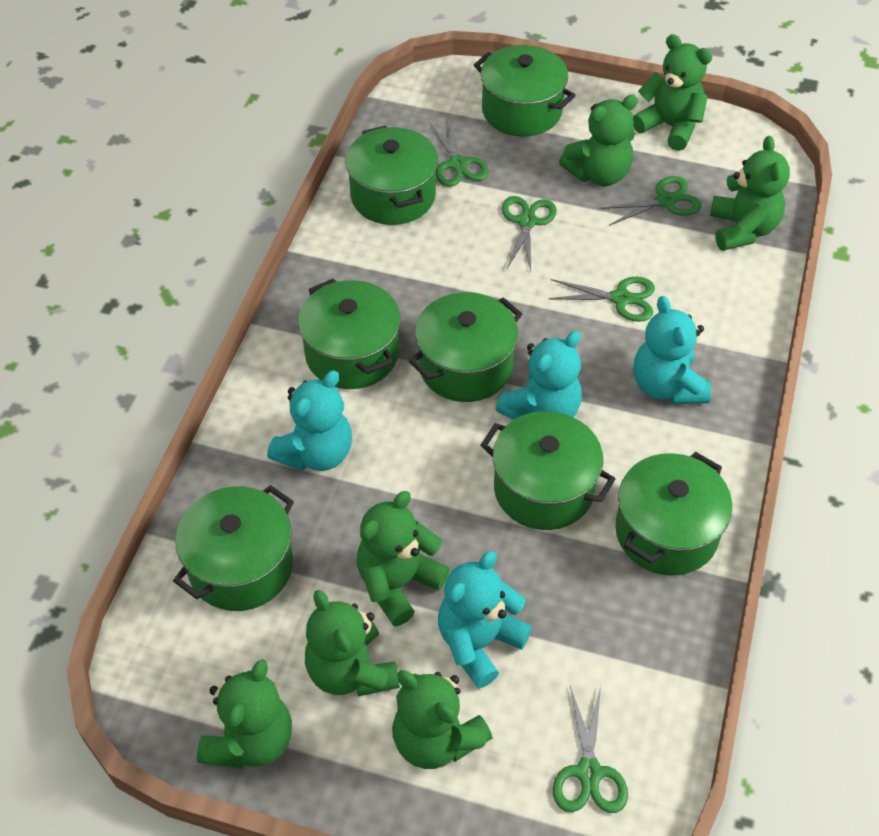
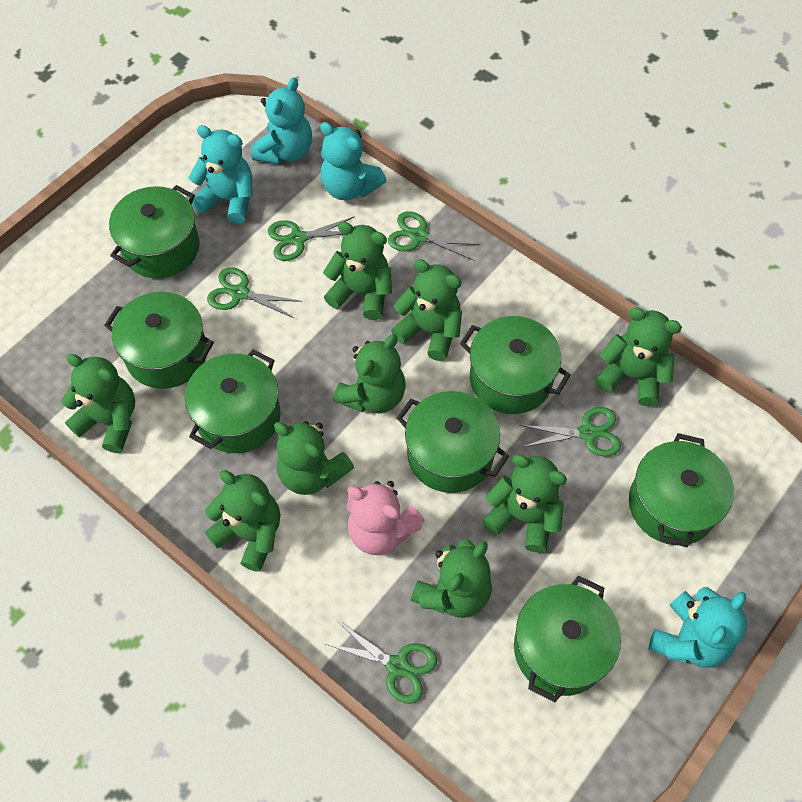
green teddy bear: [197,659,292,769] [305,590,400,696] [357,491,450,626] [392,670,492,769] [559,95,638,186] [633,34,712,151] [710,136,790,251] = 7 -> [61,354,135,453] [205,470,280,572] [274,421,354,495] [323,222,392,320] [333,334,406,413] [391,259,462,361] [411,540,492,618] [482,454,567,553] [596,308,682,406] = 9
pink teddy bear: none = 0 -> [346,481,425,555] = 1

